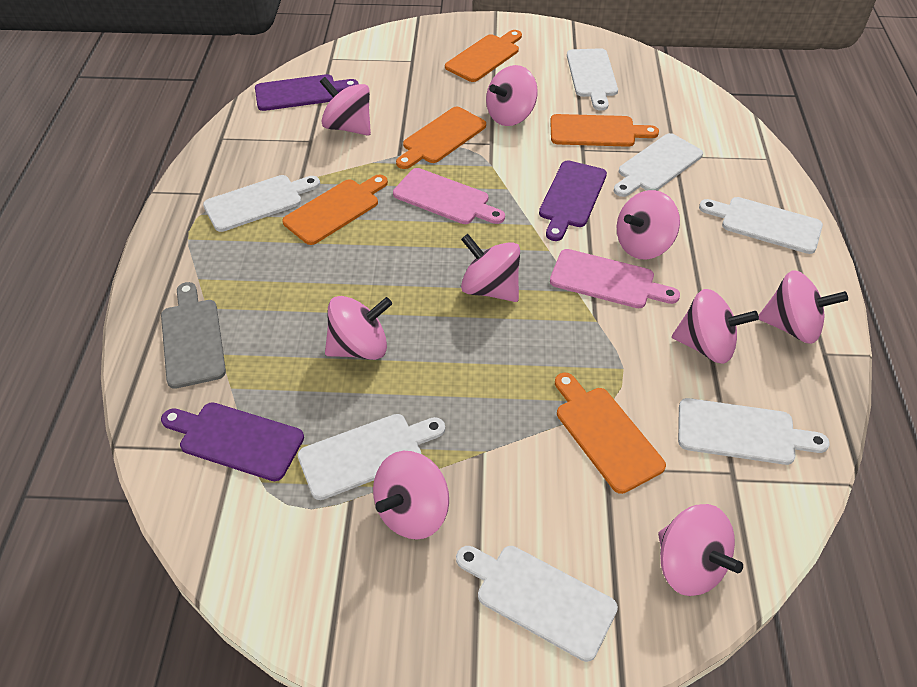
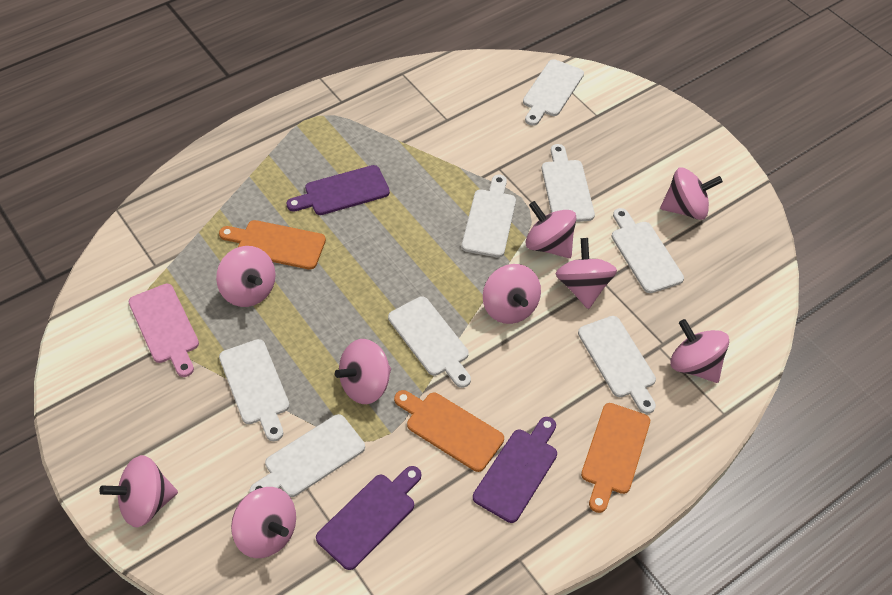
grey cutting board: [161,282,226,389] = 1 -> none = 0
orange cutting board: [282,175,388,245] [396,107,486,169] [445,30,522,82] [550,114,659,147] [555,373,666,494] = 5 -> [219,220,326,270] [394,390,504,472] [581,403,650,513] = 3
pink cutting board: [393,168,505,224] [550,249,680,308] = 2 -> [128,284,199,377] = 1
white cutting board: [203,175,320,232] [298,414,445,500] [456,546,618,662] [567,48,618,111] [614,133,703,197] [678,398,830,465] [699,197,823,254] = 7 -> [219,339,290,441] [250,414,365,497] [388,296,471,388] [462,175,516,257] [523,59,584,126] [542,144,595,222] [578,316,656,414] [612,208,684,293] = 8

